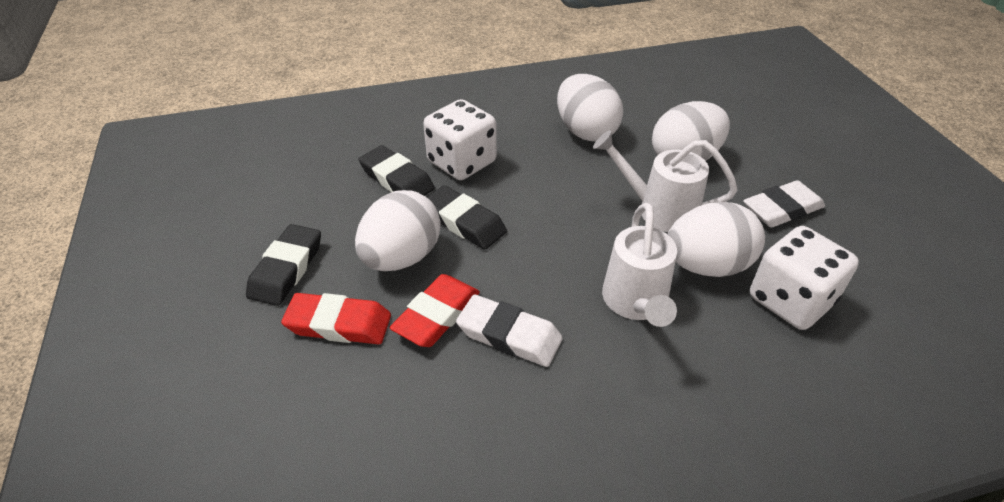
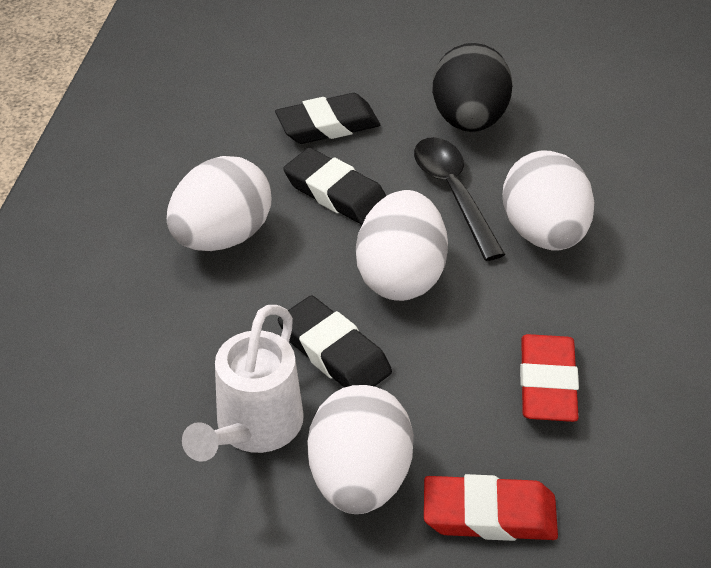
black egg: none = 0 -> [432,43,512,132] = 1
black spoon: none = 0 -> [414,137,505,261] = 1
white dice: [423,99,497,180] [750,226,859,330] = 2 -> none = 0
white eraser: [456,295,563,367] [743,180,825,228] = 2 -> none = 0
white watering can: [593,130,738,232] [602,203,677,327] = 2 -> [182,305,304,462] = 1

